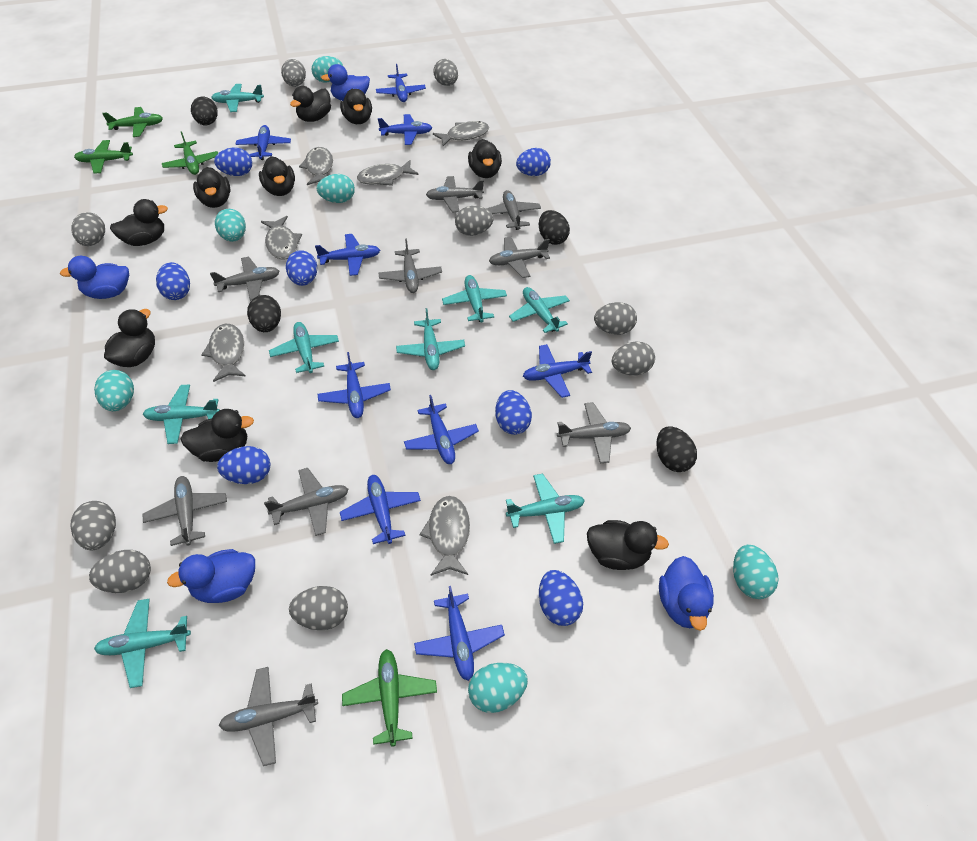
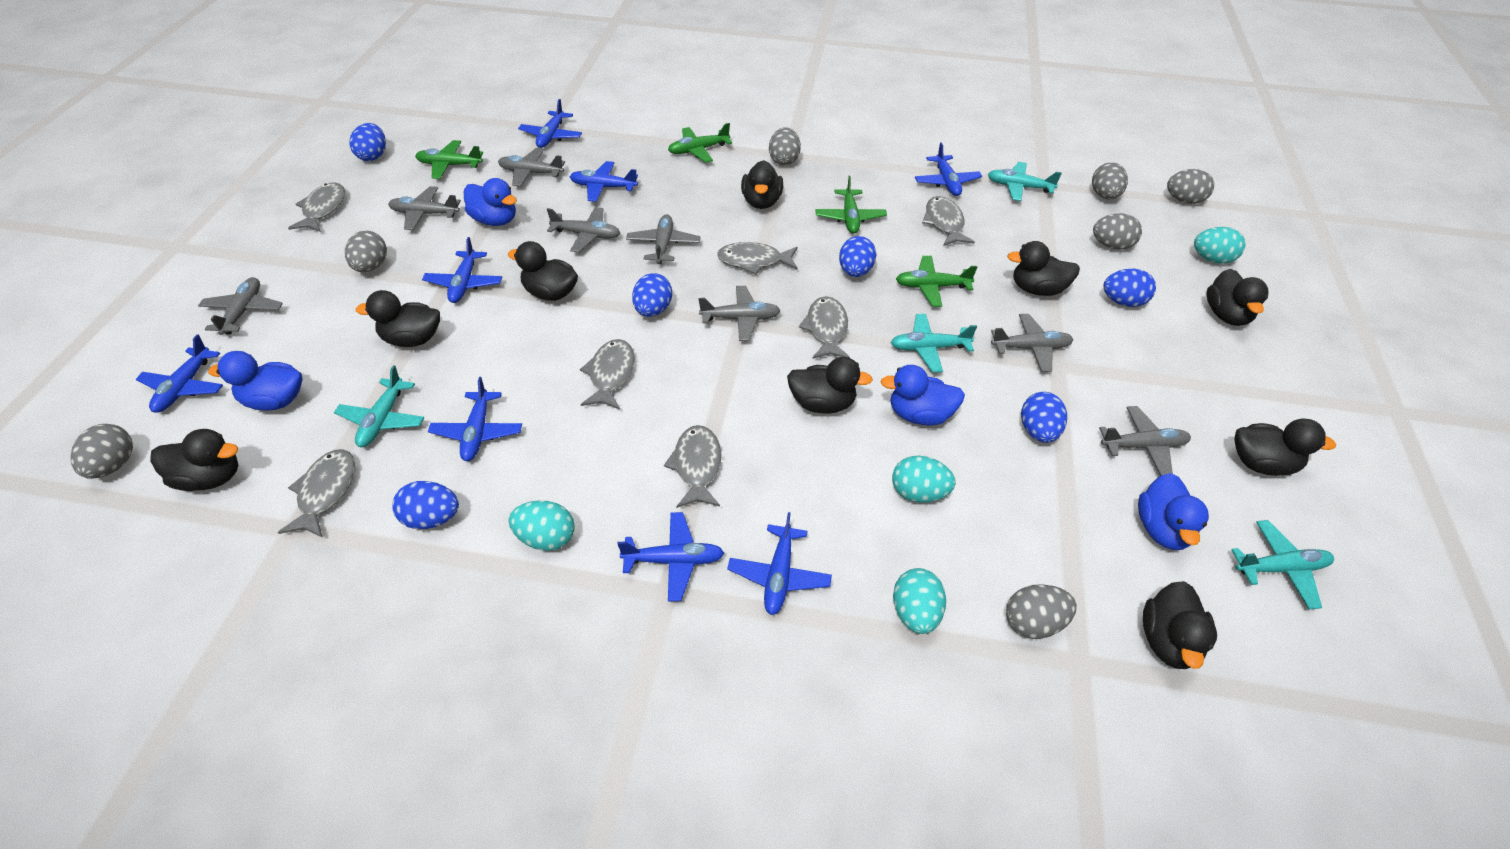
black egg: [191,97,218,125] [247,295,281,332] [539,210,570,245] [656,426,697,472] = 4 -> none = 0
blue egg: [156,262,190,300] [214,148,252,176] [217,446,270,484] [286,250,317,286] [495,390,532,435] [516,148,551,176] [539,570,583,626] = 7 -> [349,123,386,161] [392,481,459,529] [632,273,672,317] [839,236,876,277] [1021,392,1067,443] [1103,269,1156,307] = 6
blue plane: [236,125,291,160] [315,234,380,276] [318,352,391,418] [340,475,421,544] [376,64,426,102] [378,114,432,145] [404,395,479,464] [414,586,505,681] [523,344,592,398] = 9 -> [136,335,223,413] [422,237,502,303] [428,377,522,461] [518,99,582,148] [570,161,638,202] [617,512,724,601] [727,512,832,615] [915,142,982,196] = 8
grey egg: [70,501,116,550] [71,212,105,246] [89,550,151,593] [281,59,306,87] [289,586,348,630] [433,59,458,86] [455,206,494,236] [594,302,637,335] [612,341,655,376] = 9 -> [70,424,133,479] [345,231,387,272] [769,127,801,165] [1006,584,1077,639] [1092,162,1128,199] [1093,213,1142,250] [1167,169,1214,204] = 7
grey fish: [201,324,245,382] [261,216,302,260] [299,147,333,185] [357,160,419,186] [419,496,470,576] [433,121,489,146] = 6 -> [278,449,355,538] [288,182,345,232] [580,339,635,410] [664,425,722,508] [717,242,797,274] [799,296,850,359] [922,196,975,246] = 7
grey plane: [142,476,227,546] [210,257,280,301] [219,667,318,766] [264,468,349,536] [378,238,442,293] [426,176,484,213] [486,190,541,230] [489,236,550,278] [557,402,631,463] = 9 -> [198,277,283,335] [388,186,461,230] [498,147,565,187] [547,207,620,253] [626,214,701,264] [698,286,781,341] [991,314,1074,372] [1099,406,1191,476] = 8
turquoise egg: [94,370,134,411] [215,209,246,242] [312,56,343,82] [317,174,355,203] [468,663,528,713] [733,544,779,599] = 6 -> [509,500,575,551] [892,456,956,503] [893,568,946,634] [1194,227,1245,264] = 4
turquoise plane: [94,599,191,688] [143,385,220,444] [211,84,264,112] [269,322,339,373] [396,308,465,370] [442,275,507,323] [506,474,585,544] [509,287,570,333] = 8 -> [334,365,424,447] [890,314,977,373] [988,162,1062,201] [1231,520,1334,610] = 4

